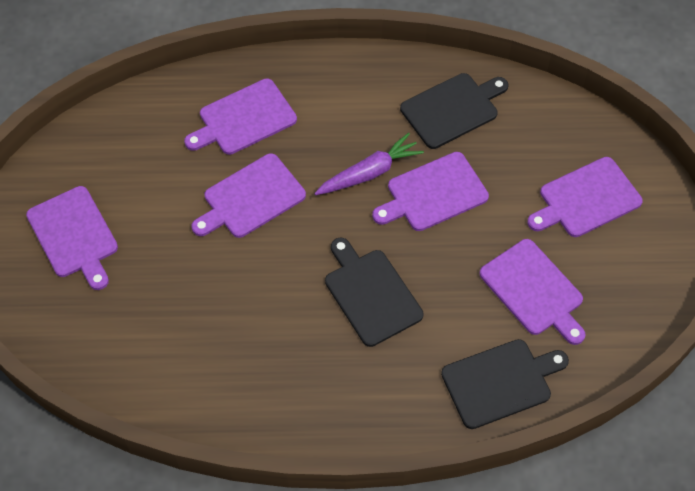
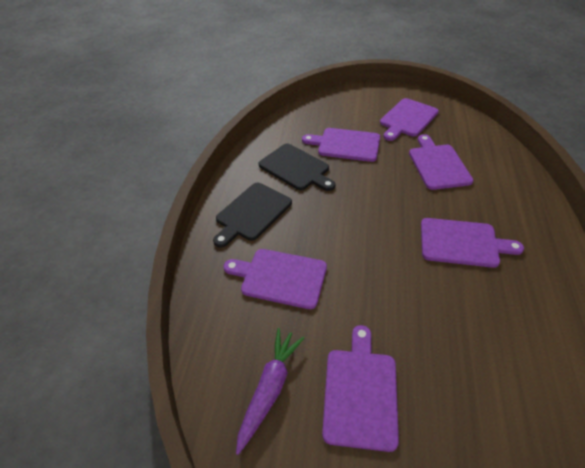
black cutting board: [325,238,424,347] [400,73,508,149] [441,339,569,429] = 3 -> [213,183,292,248] [259,144,335,191] = 2

